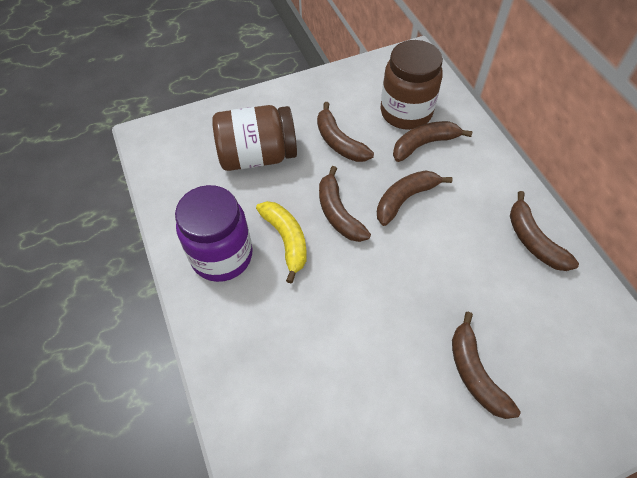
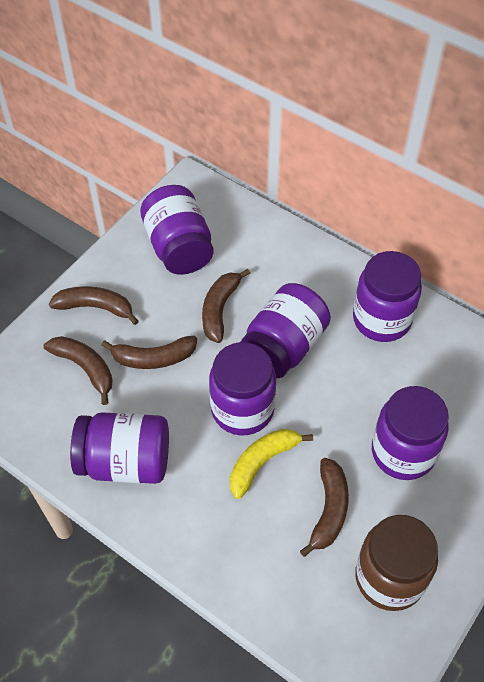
brown banana: [317,102,374,162] [319,166,371,242] [377,171,453,226] [393,121,472,162] [452,312,521,419] [510,191,579,271] = 6 -> [44,336,113,405] [49,286,139,325] [101,336,197,369] [202,269,250,343] [300,458,349,557] = 5
brown jar: [212,105,297,171] [380,40,443,130] = 2 -> [355,515,438,611] = 1
purple jar: [175,185,252,282] = 1 -> [70,412,169,484] [140,185,213,275] [209,342,276,435] [241,283,331,378] [353,251,422,342] [372,386,449,480] = 6

